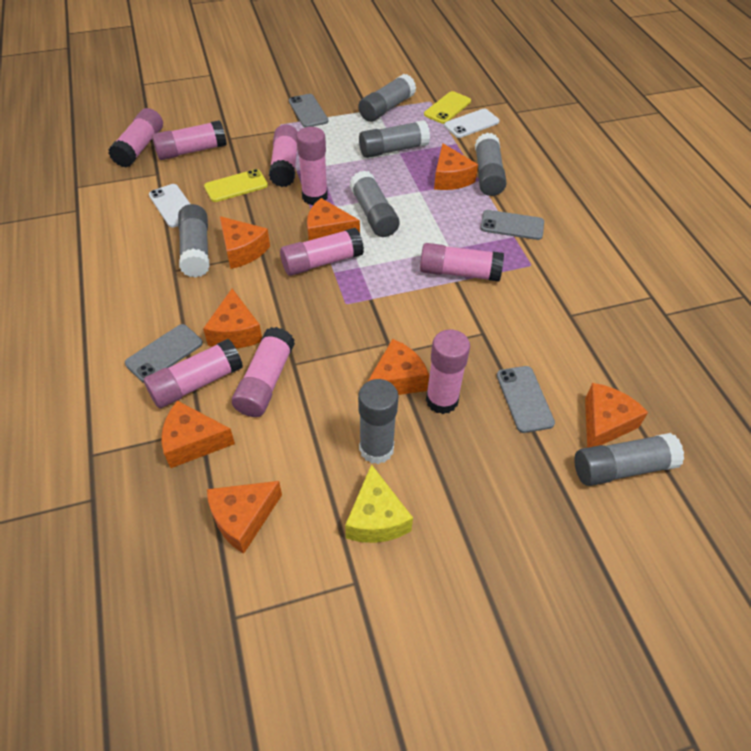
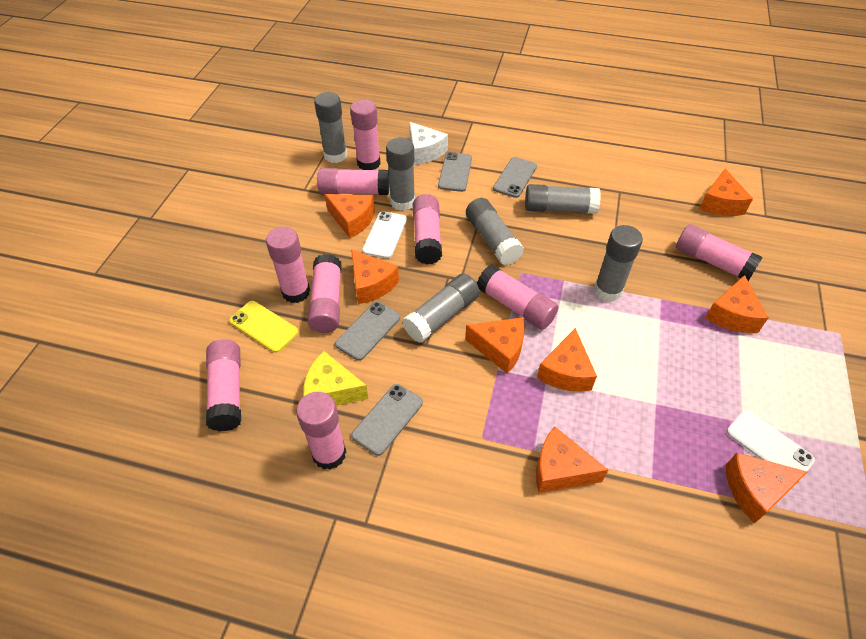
grey glue stick: [178,204,210,278] [349,170,400,237] [358,74,416,122] [358,379,398,464] [359,120,430,158] [475,133,507,196] [574,433,684,486] = 7 -> [314,92,347,163] [386,138,415,211] [402,273,480,343] [466,198,524,265] [525,184,601,214] [594,225,643,302] = 6
white cheese: none = 0 -> [409,122,448,165] = 1
yellow phone: [204,169,268,202] [424,91,471,124] = 2 -> [230,301,299,353] = 1

